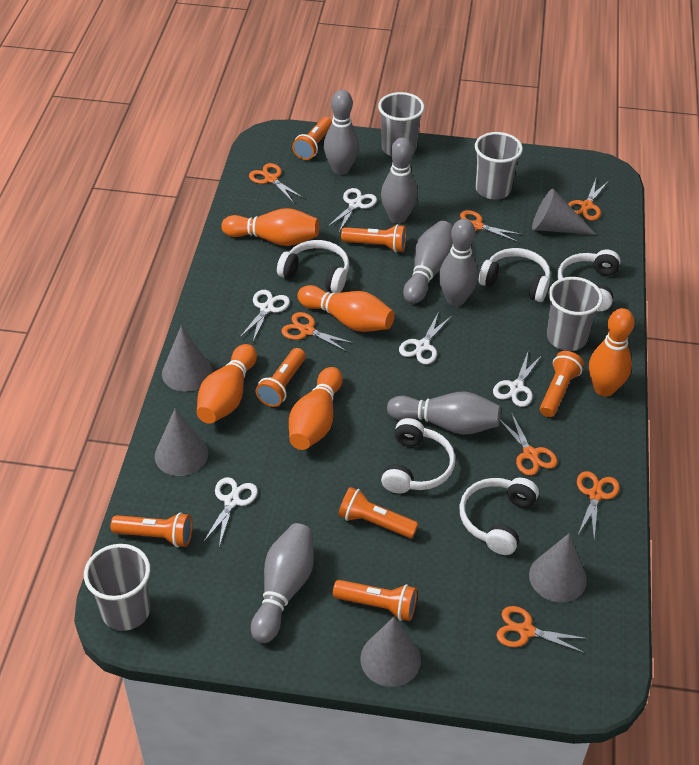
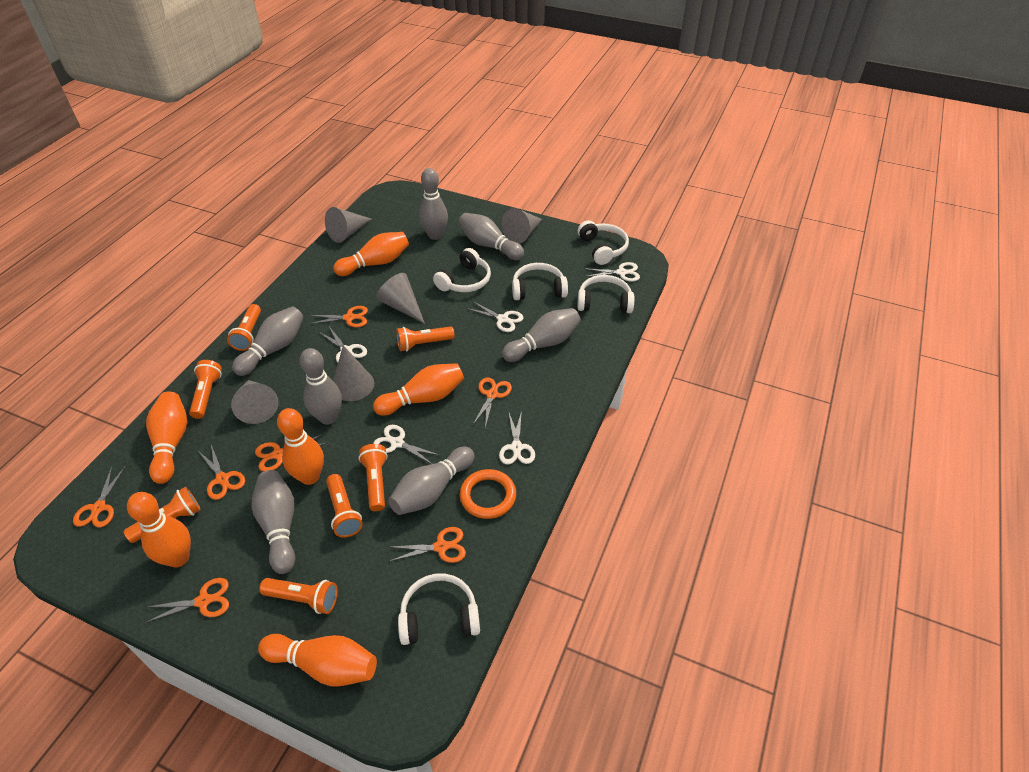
grey bowling pin: [251,523,314,643] [324,90,359,175] [381,137,418,223] [387,392,500,435] [403,221,453,304] [439,219,478,306] = 6 -> [232,307,304,376] [251,470,295,574] [300,348,342,425] [388,447,475,515] [419,168,448,240] [459,213,524,260] [502,308,581,362] = 7
grey cup: [84,544,150,631] [378,92,424,156] [475,132,523,199] [547,277,603,351] = 4 -> none = 0
orange bowling pin: [197,344,257,424] [221,208,319,246] [289,367,343,450] [297,285,395,332] [589,308,634,397] = 5 -> [127,492,191,567] [146,391,187,484] [258,634,377,686] [277,408,324,485] [333,232,409,276] [373,363,464,416] = 6
orange ring: none = 0 -> [460,469,516,519] = 1

